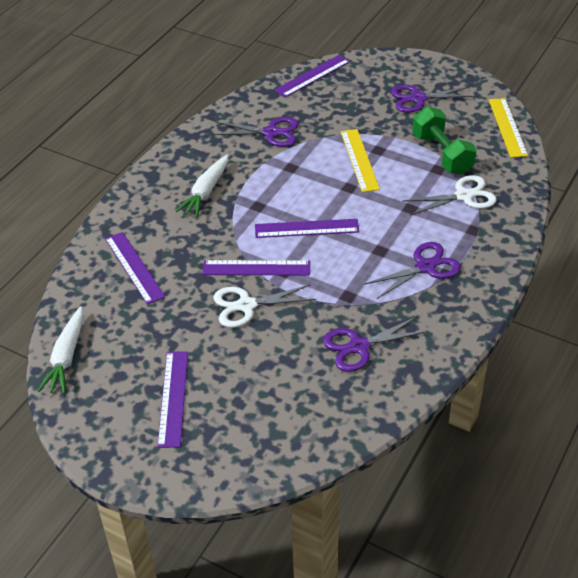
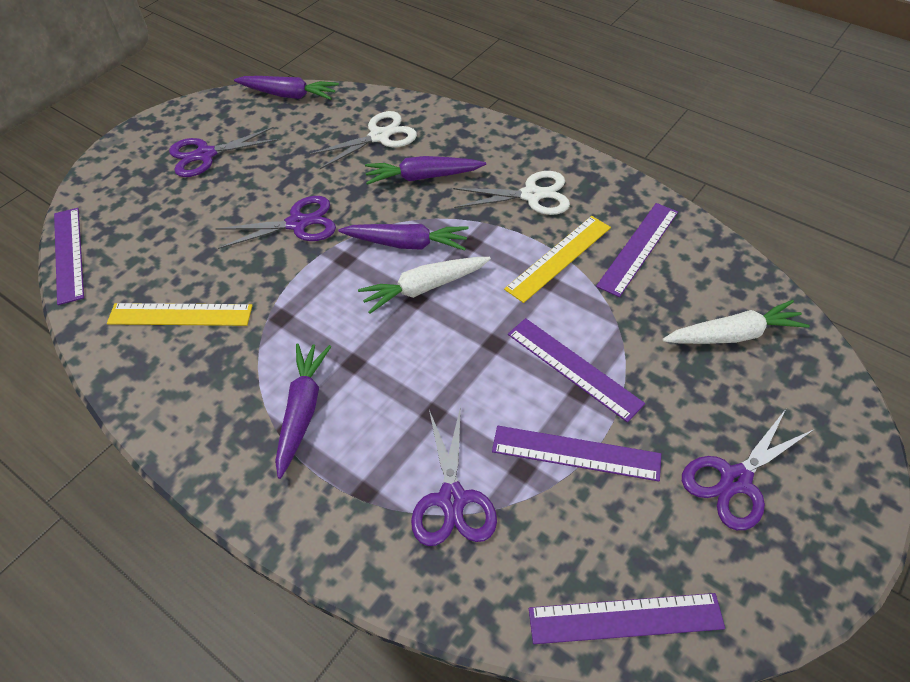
green dumbbell: [412,106,477,175] = 1 -> none = 0
purple carrot: none = 0 -> [234,76,339,100] [275,344,331,479] [338,224,469,251] [365,156,486,185] = 4

